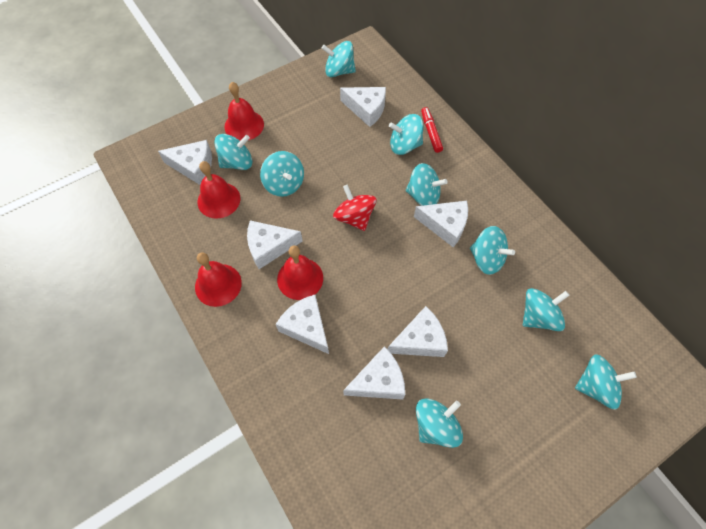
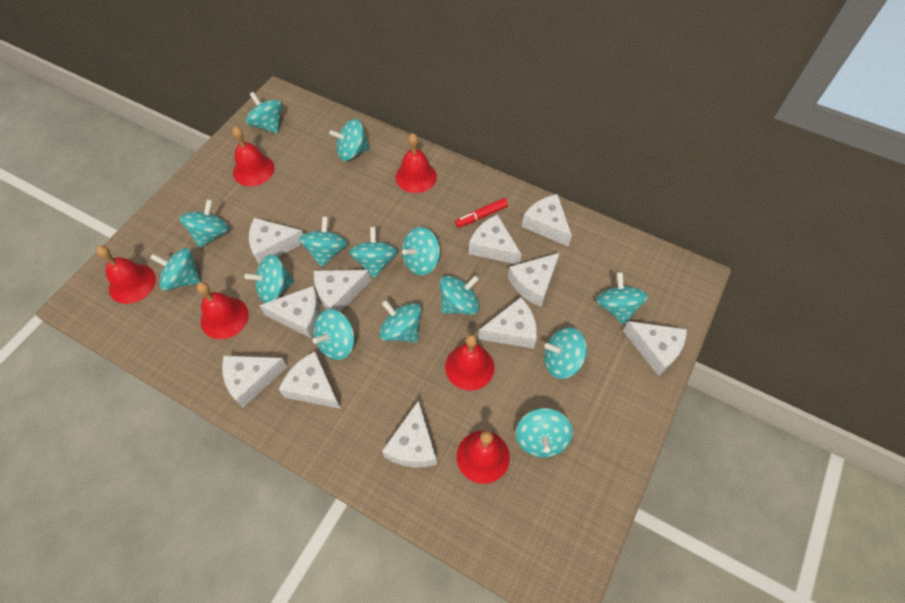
red bell: [195,252,242,307] [198,161,241,219] [224,82,264,141] [277,245,323,300] = 4 -> [96,246,156,304] [197,282,249,339] [232,126,274,186] [395,133,437,193] [445,334,494,391] [457,431,510,484] = 6
red spinning top: [333,185,376,231] = 1 -> none = 0
turquoise spinning top: [214,134,253,170] [260,151,304,197] [322,41,356,77] [389,114,423,155] [406,163,447,206] [416,398,463,448] [470,226,515,275] [523,288,569,331] [575,354,637,410] = 9 -> [150,248,201,291] [180,199,229,248] [244,254,294,303] [246,92,283,134] [299,216,348,267] [313,309,355,360] [329,119,370,161] [349,227,398,278] [379,300,422,342] [402,227,440,275] [440,275,479,315] [516,408,573,458] [544,327,587,379] [596,272,648,325] = 14
white cheese: [158,140,212,185] [247,220,303,269] [276,295,329,354] [340,87,386,127] [343,347,405,400] [387,306,448,357] [414,201,468,247] = 7 -> [222,356,288,408] [249,218,304,264] [259,286,320,338] [279,351,341,409] [314,270,371,312] [382,400,437,468] [469,214,521,265] [478,297,537,349] [508,253,560,307] [522,194,572,246] [623,321,687,376] = 11

